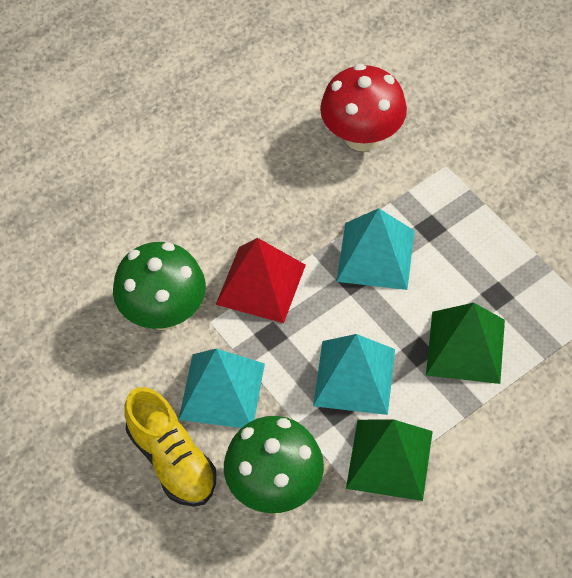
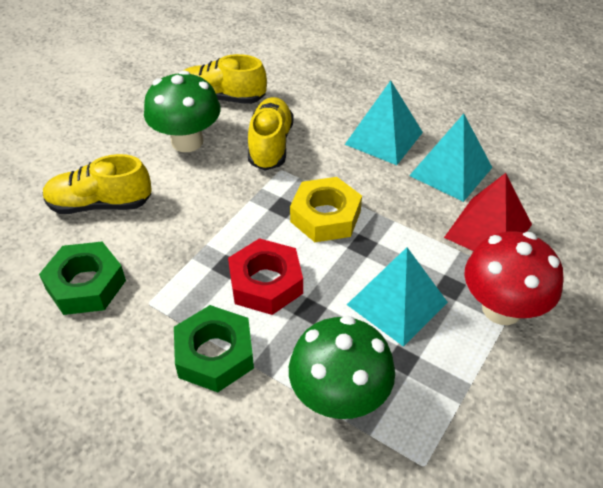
green nut: none = 0 -> [39,242,126,315] [174,305,254,392] = 2
green pyramid: [346,419,433,501] [426,303,505,384] = 2 -> none = 0
red nut: none = 0 -> [228,238,303,315] = 1
yellow nut: none = 0 -> [290,177,362,242] = 1
yellow shoe: [124,387,216,507] = 1 -> [43,154,152,214] [183,54,267,104] [248,97,294,170] = 3

